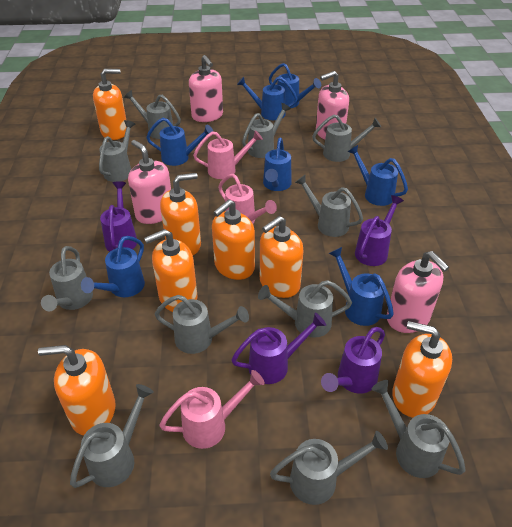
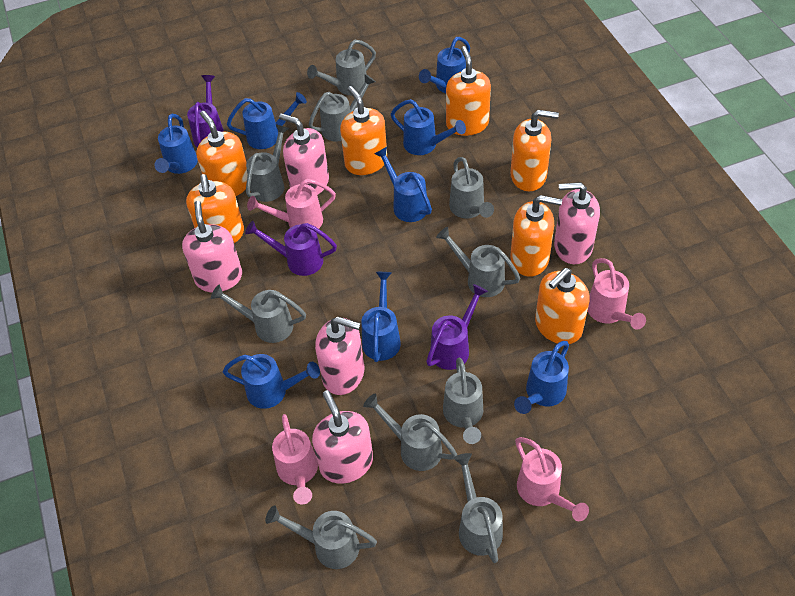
blue watering can: [81,236,145,297] [146,118,213,166] [237,77,298,120] [263,138,292,191] [269,63,321,108] [328,247,394,326] [347,145,408,206] = 7 -> [154,114,198,174] [223,354,320,409] [227,92,307,149] [361,272,401,362] [374,147,432,222] [391,99,466,155] [419,37,470,93] [514,341,569,414] = 8
grey watering can: [41,246,93,311] [70,384,154,488] [99,120,135,182] [124,90,181,139] [155,295,249,354] [242,103,291,158] [258,280,352,338] [270,431,388,505] [295,175,363,237] [312,115,381,162] [372,380,466,478] = 11 -> [211,285,306,343] [246,124,289,202] [265,505,377,569] [307,40,376,95] [309,74,376,142] [363,394,457,471] [436,227,520,297] [443,358,483,444] [449,157,494,218] [454,453,503,563] = 10
pink soap dispenser: [128,140,171,224] [189,55,223,122] [316,71,349,139] [387,251,449,333] = 4 -> [182,201,242,292] [279,113,329,195] [312,390,373,484] [315,317,364,395] [554,182,600,264] = 5
pink watering can: [159,370,265,449] [193,130,263,179] [218,174,277,223] = 3 -> [247,179,336,229] [272,414,318,505] [515,437,589,521] [588,258,646,330] = 4
purple watering can: [100,181,137,252] [231,313,326,384] [321,327,385,394] [355,195,404,266] = 4 -> [187,75,224,147] [245,221,337,276] [426,284,488,370] = 3

